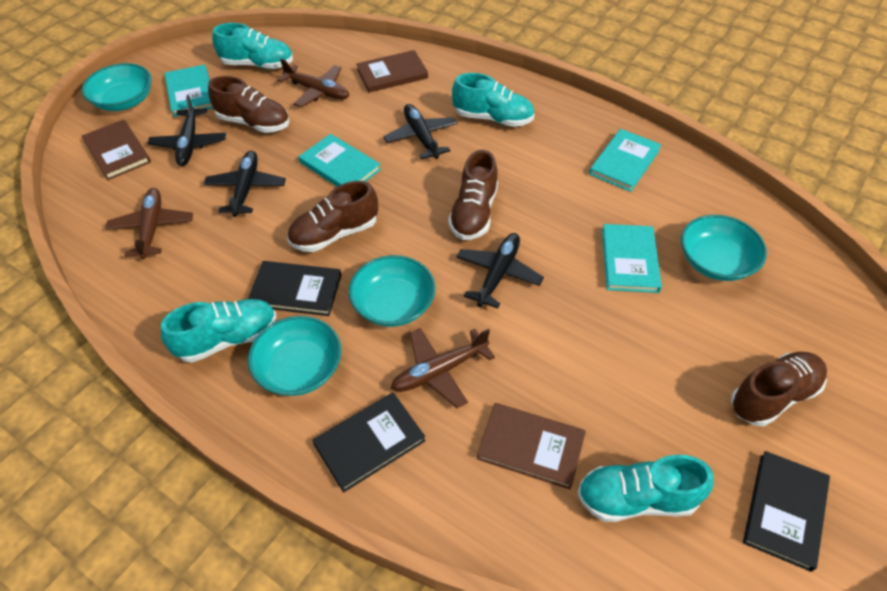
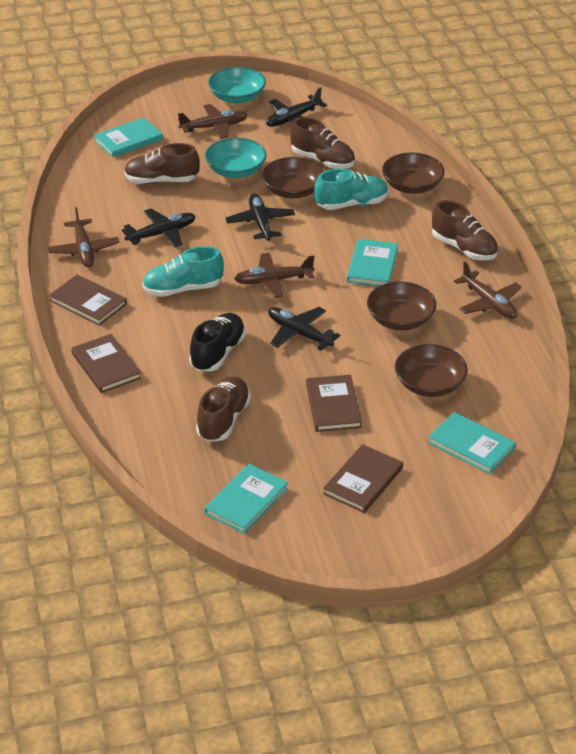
black book: [248,261,342,316] [312,393,426,492] [743,451,830,572] = 3 -> none = 0
black shoe: none = 0 -> [189,313,246,371] = 1
brown book: [82,119,151,180] [356,50,428,93] [477,403,586,490] = 3 -> [49,275,127,326] [71,334,142,393] [306,375,362,432] [323,444,403,513] = 4
brown bowl: none = 0 -> [262,157,324,198] [367,282,436,330] [382,152,445,194] [395,344,468,397] = 4
brown plane: [105,188,193,259] [277,58,349,107] [391,328,495,408] = 3 -> [48,207,119,267] [178,104,248,139] [234,253,315,298] [454,262,522,319] = 4
turquoise bowl: [82,63,152,111] [248,316,341,396] [348,255,435,327] [681,215,767,281] = 4 -> [205,138,266,178] [208,67,266,104] = 2
turquoise shoe: [161,299,277,363] [212,23,293,69] [452,73,534,127] [577,455,714,522] = 4 -> [142,246,224,297] [314,169,389,210] = 2

